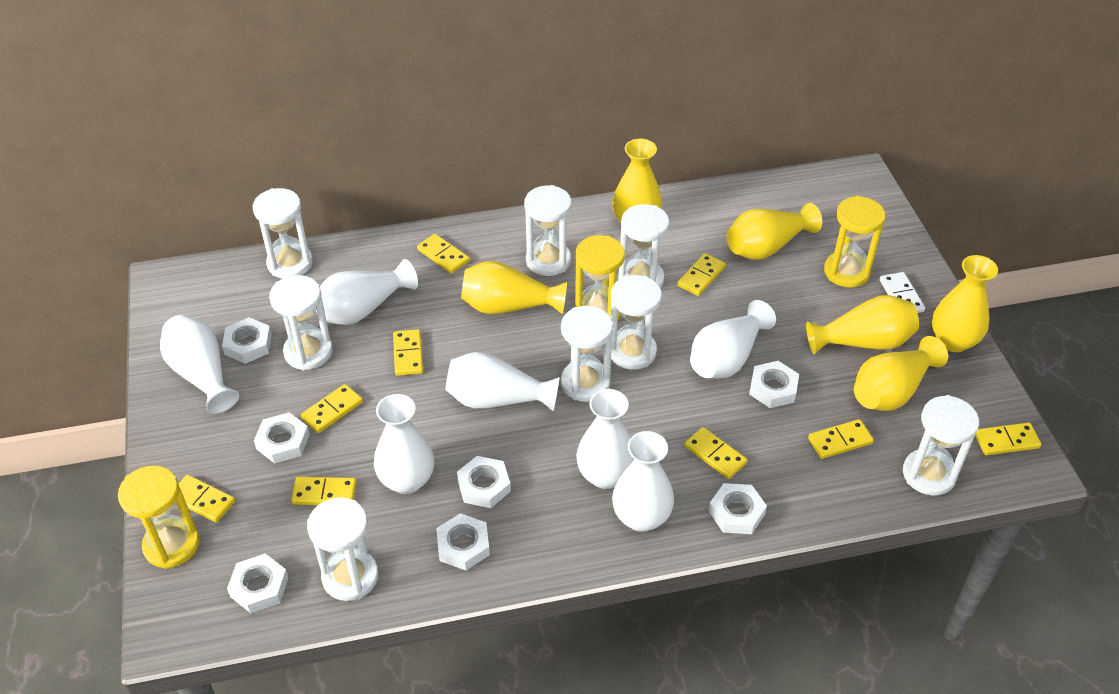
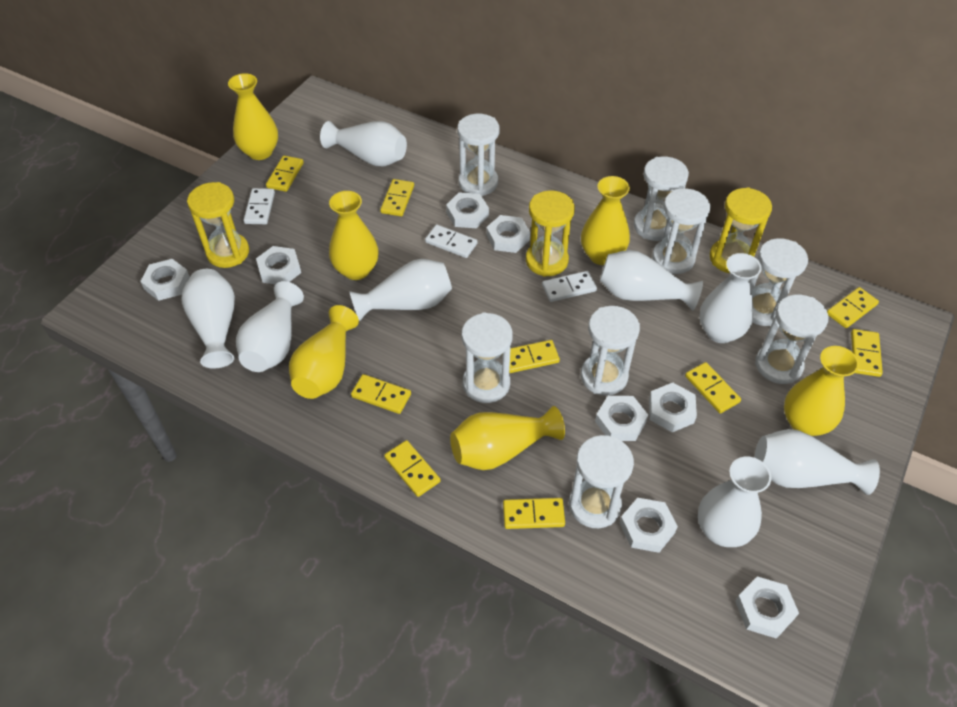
white domino: [880,272,925,313] = 1 -> [244,188,275,224] [425,224,477,258] [542,271,597,302] = 3
white nut: [222,317,272,364] [227,554,289,613] [254,412,310,464] [436,513,490,570] [457,456,511,508] [709,483,767,534] [749,361,799,408] = 7 -> [140,259,190,301] [256,246,301,284] [446,192,489,228] [486,215,530,253] [595,396,648,441] [620,498,678,553] [649,383,697,432] [735,576,799,639] = 8
white vase: [160,315,239,414] [316,259,418,325] [374,394,434,494] [445,352,560,411] [576,389,634,489] [612,431,674,532] [690,300,776,379] = 7 -> [182,269,235,369] [236,281,304,372] [320,121,407,166] [349,259,452,321] [600,250,703,311] [698,456,771,547] [699,253,762,343] [754,429,880,495] = 8

